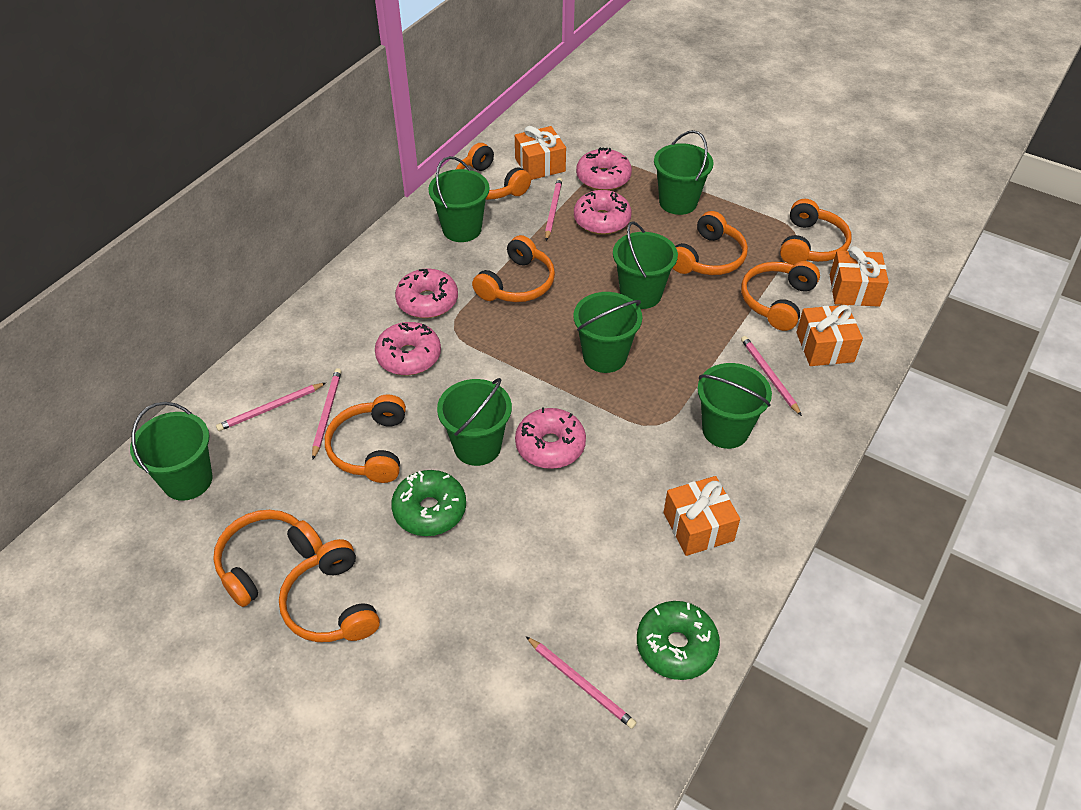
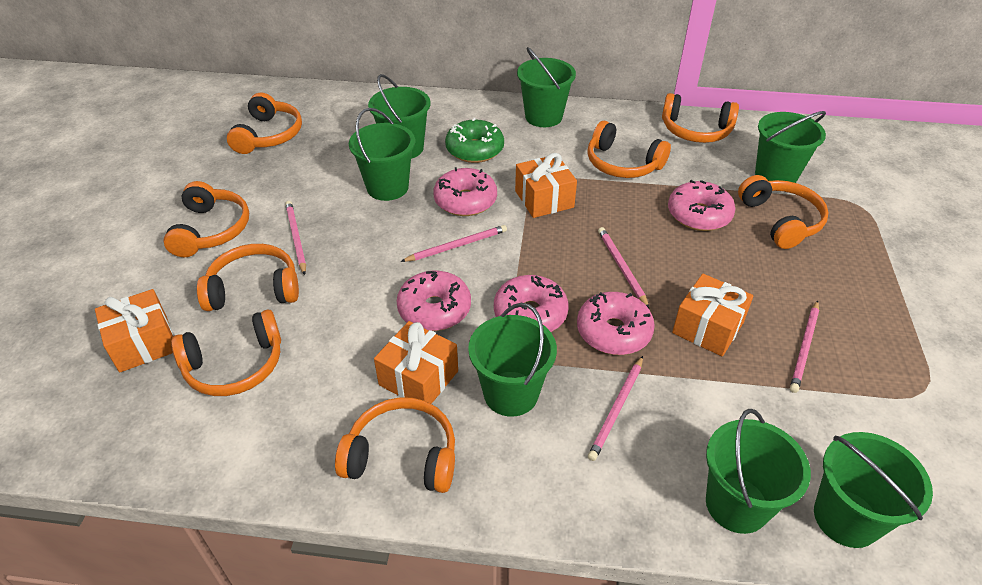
green donut: [391,470,466,536] [637,601,720,680] = 2 -> [445,118,504,163] = 1

